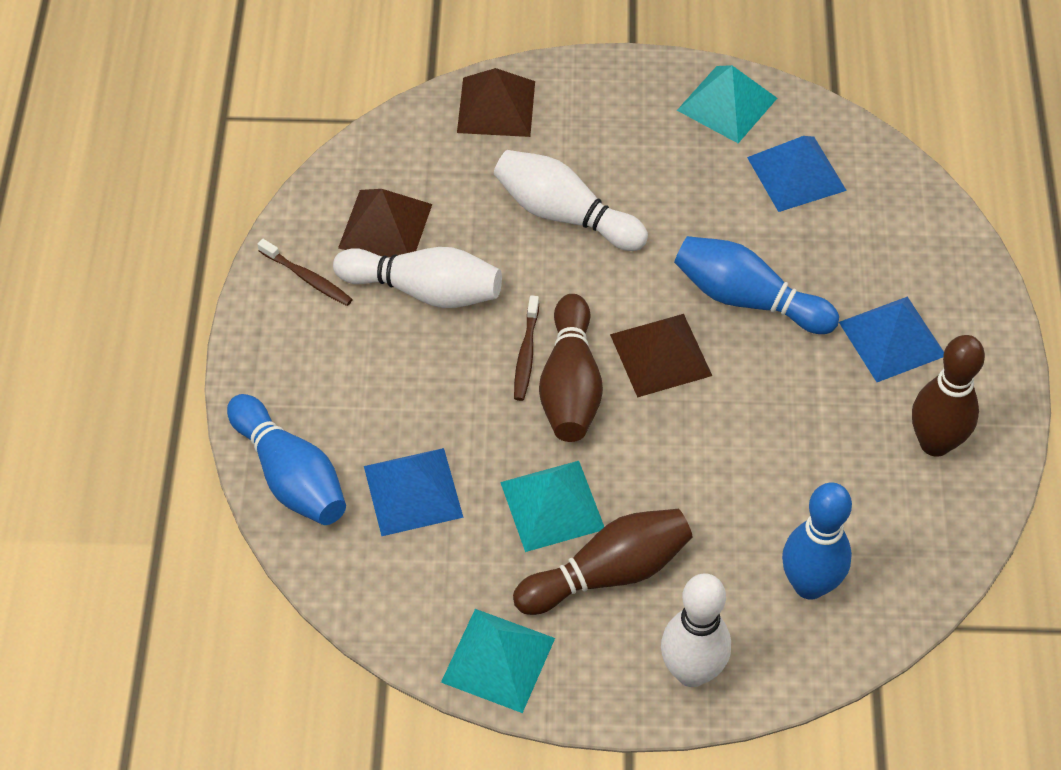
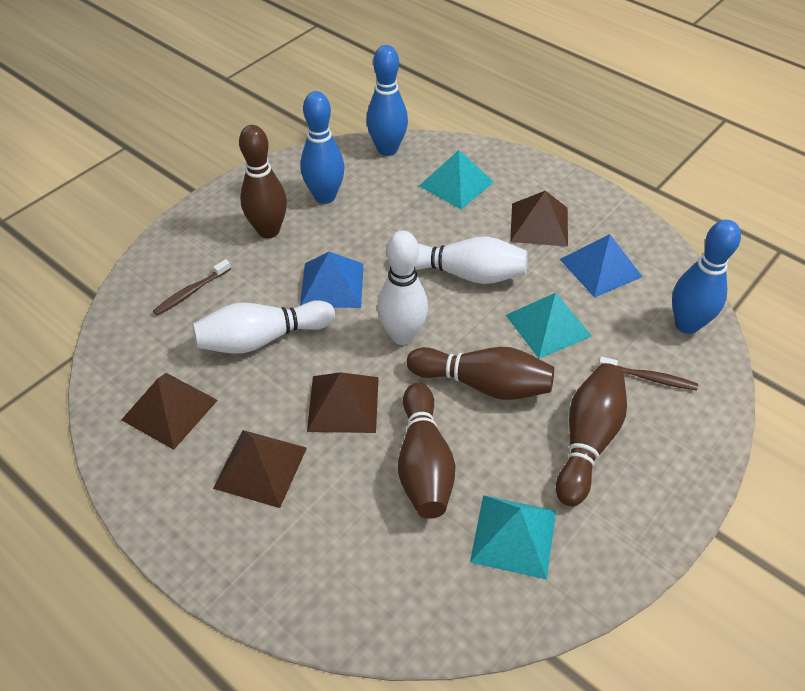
blue pyramid: [364,448,464,536] [747,136,847,212] [839,297,944,382] = 3 -> [300,252,364,308] [560,234,643,298] = 2
brown bowling pin: [513,509,693,615] [539,294,603,442] [912,335,985,457] = 3 -> [239,125,287,238] [398,383,455,519] [407,347,554,400] [556,363,627,507] = 4
brown pyramid: [338,189,432,258] [457,68,535,137] [610,314,712,398] = 3 -> [121,373,218,450] [213,430,307,508] [307,372,379,433] [510,191,568,247] = 4

